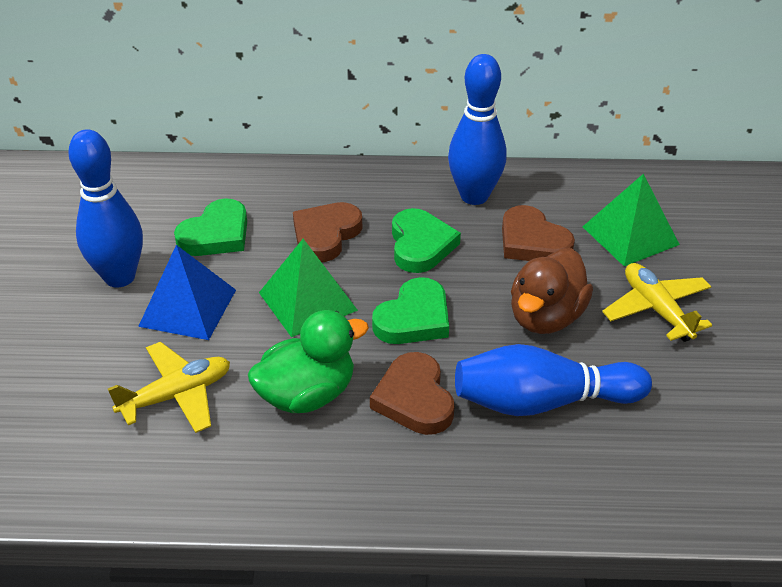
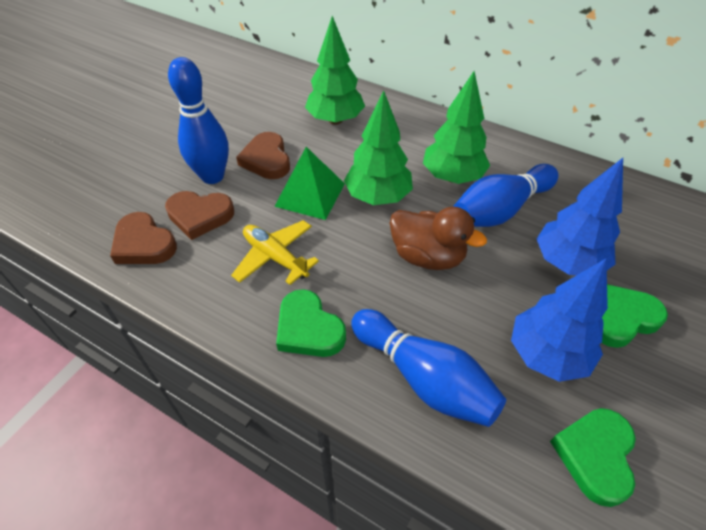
blue pyramid: [138,245,236,340] = 1 -> none = 0
blue tree: none = 0 -> [511,259,608,382] [537,158,623,275] = 2
green duck: [248,310,369,413] = 1 -> none = 0
green pyramid: [259,239,358,337] [583,174,680,266] = 2 -> [274,147,345,220] = 1
green tree: none = 0 -> [305,16,365,125] [344,90,413,205] [423,71,490,184] = 3
yellow plane: [108,342,230,433] [602,263,712,342] = 2 -> [231,220,319,285] = 1

